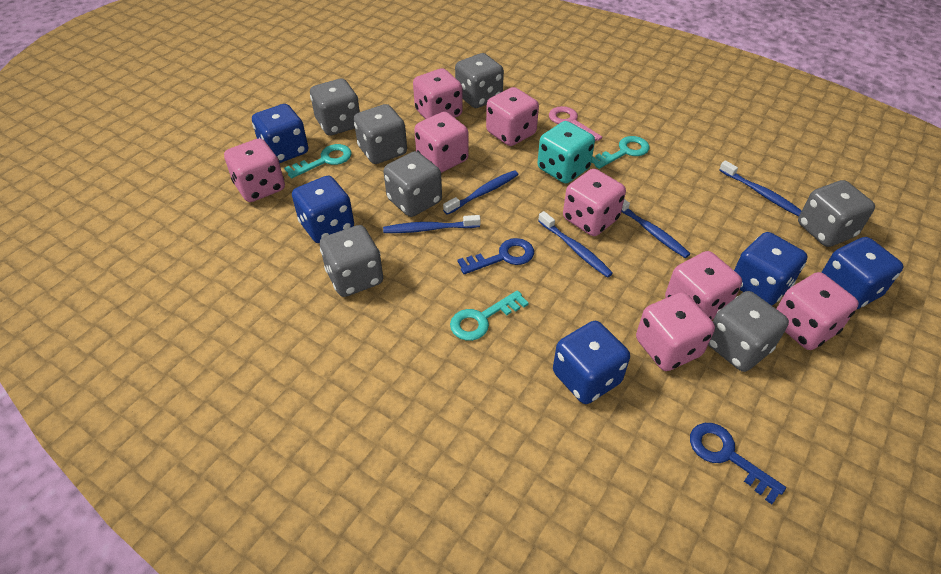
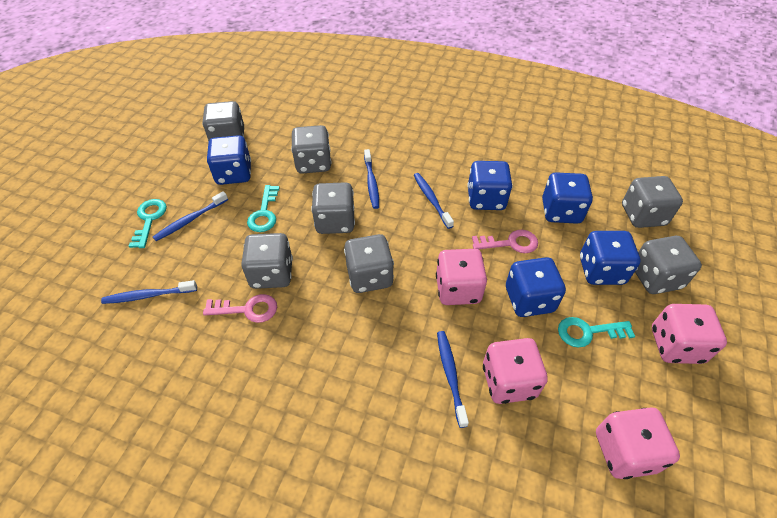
blue key: [457,238,534,274] [690,423,786,504] = 2 -> none = 0
pink dice: [224,138,285,202] [413,68,463,119] [414,112,469,173] [486,87,539,146] [563,169,626,236] [636,292,715,371] [665,251,742,320] [777,272,859,350] = 8 -> [436,249,487,305] [483,338,548,404] [596,407,680,479] [652,304,727,364] = 4
pink key: [549,106,602,141] = 1 -> [203,294,277,323] [472,229,538,253] = 2
turquoise dice: [537,121,595,183] = 1 -> none = 0

